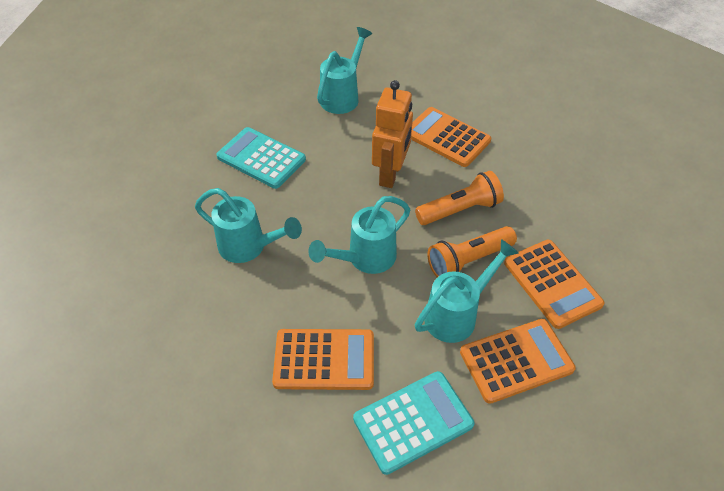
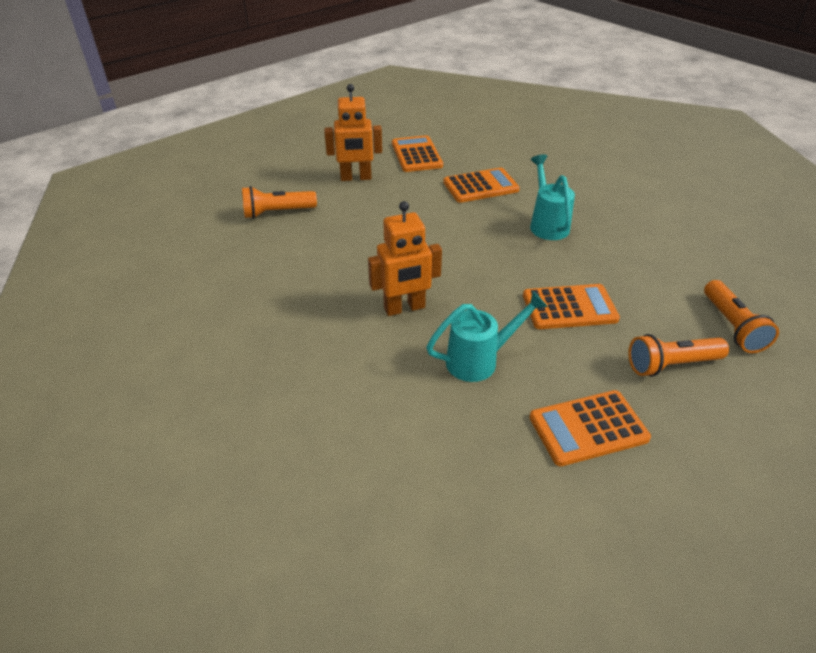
orange flashlight: [415,171,504,225] [427,226,517,277] = 2 -> [242,186,317,219] [628,334,729,376] [704,280,779,353] = 3
orange robot: [372,80,413,188] = 1 -> [324,84,382,181] [368,201,442,316] = 2
turquoise calculator: [216,127,306,189] [353,371,474,475] = 2 -> none = 0
turquoise watering can: [195,188,302,263] [309,196,410,274] [317,27,372,114] [415,239,519,343] = 4 -> [426,291,548,382] [530,154,575,240] = 2

